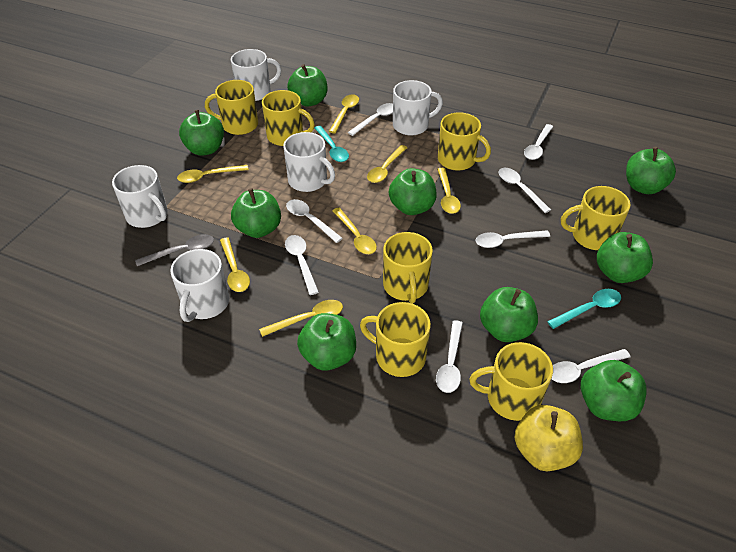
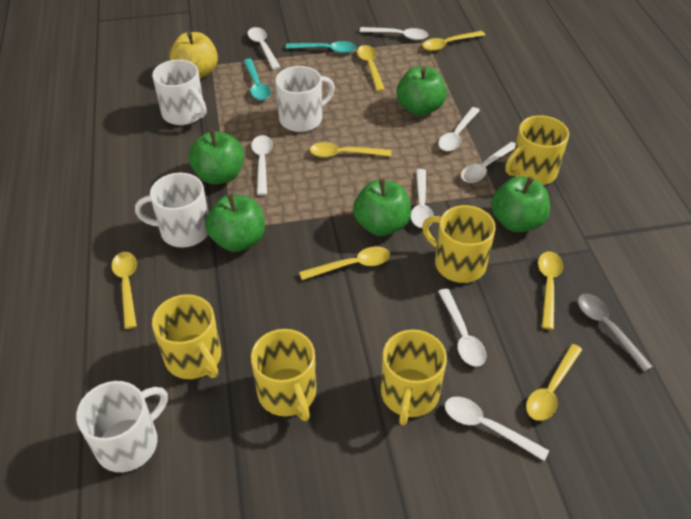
green apple: [179,110,224,156] [231,188,281,238] [287,64,328,107] [297,313,356,371] [389,168,437,215] [480,287,538,342] [581,360,647,421] [597,232,653,283] [626,147,676,194] = 9 -> [189,129,243,184] [205,194,265,252] [353,179,411,236] [397,66,447,116] [491,176,550,232] = 5
white mug: [112,165,168,228] [170,249,229,322] [231,49,281,101] [283,132,335,192] [393,80,443,135] = 5 -> [76,381,168,472] [135,173,208,248] [152,59,206,125] [275,66,335,132] = 4
yellow mug: [205,80,258,135] [262,90,315,146] [360,302,431,377] [383,232,433,304] [438,112,491,171] [470,342,553,421] [561,186,631,250] = 7 -> [152,294,221,379] [251,329,316,421] [381,329,447,425] [422,205,496,283] [505,115,569,185] = 5

